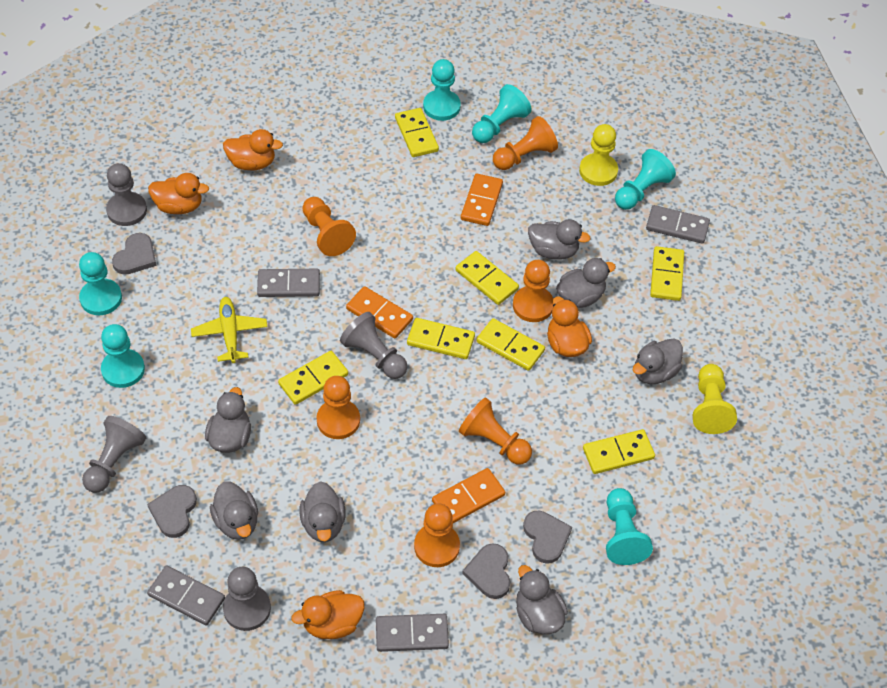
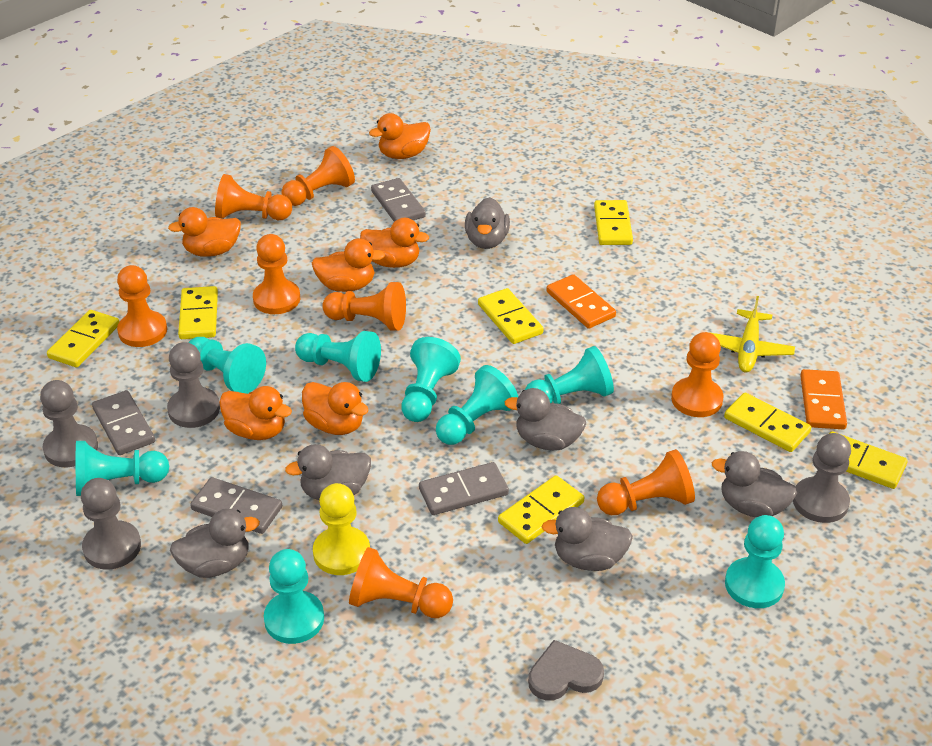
grey duck: [205,387,251,453] [210,481,258,540] [300,481,346,542] [516,565,568,634] [528,219,590,260] [556,258,616,308] [633,338,683,384] = 7 -> [170,509,260,578] [285,444,371,500] [465,197,510,249] [505,388,586,451] [541,507,633,571] [712,451,797,517] = 6
grey heart: [112,233,157,275] [147,485,197,538] [462,543,511,599] [523,511,572,564] = 4 -> [528,640,604,701] = 1
orange domino: [346,286,413,338] [432,468,505,523] [461,173,503,226] = 3 -> [546,274,616,329] [800,369,847,429] = 2
orange duck: [148,173,209,214] [223,129,283,170] [291,590,365,639] [547,297,592,357] = 4 -> [168,207,241,257] [219,386,292,440] [302,382,369,435] [312,238,385,292] [360,218,429,268] [369,113,431,159] = 6
orange pawn: [302,197,356,256] [316,376,360,439] [414,503,460,567] [459,397,532,465] [493,116,558,170] [513,260,553,322] = 6 -> [117,265,167,347] [215,174,292,220] [253,234,300,314] [281,146,355,206] [322,282,406,331] [349,547,453,618] [597,449,695,515] [671,332,723,417] = 8
turquoise pawn: [79,252,122,315] [101,324,145,388] [423,59,461,121] [472,84,532,143] [606,488,653,565] [615,149,676,210] = 6 -> [76,441,169,496] [188,337,266,394] [264,549,324,644] [295,331,381,382] [401,337,461,422] [436,365,518,445] [525,346,614,404] [725,515,785,608] = 8
yellow pawn: [579,124,618,186] [693,364,737,434] = 2 -> [313,483,370,575] = 1

